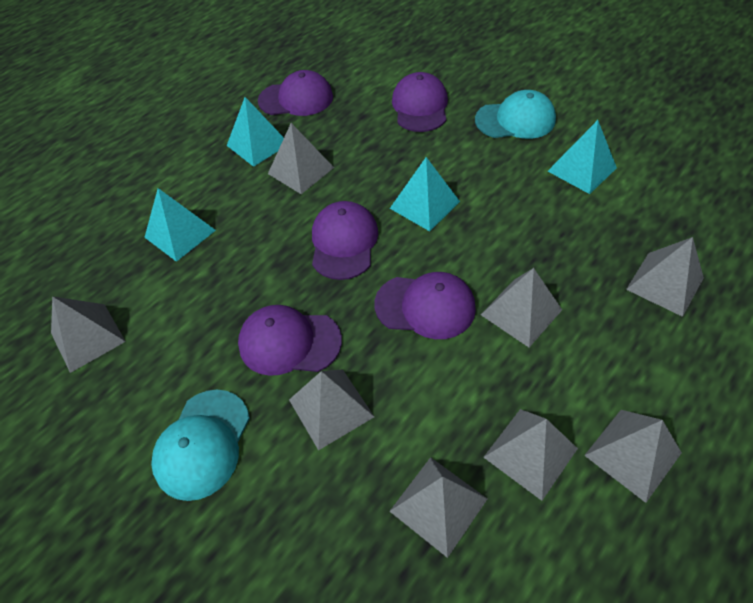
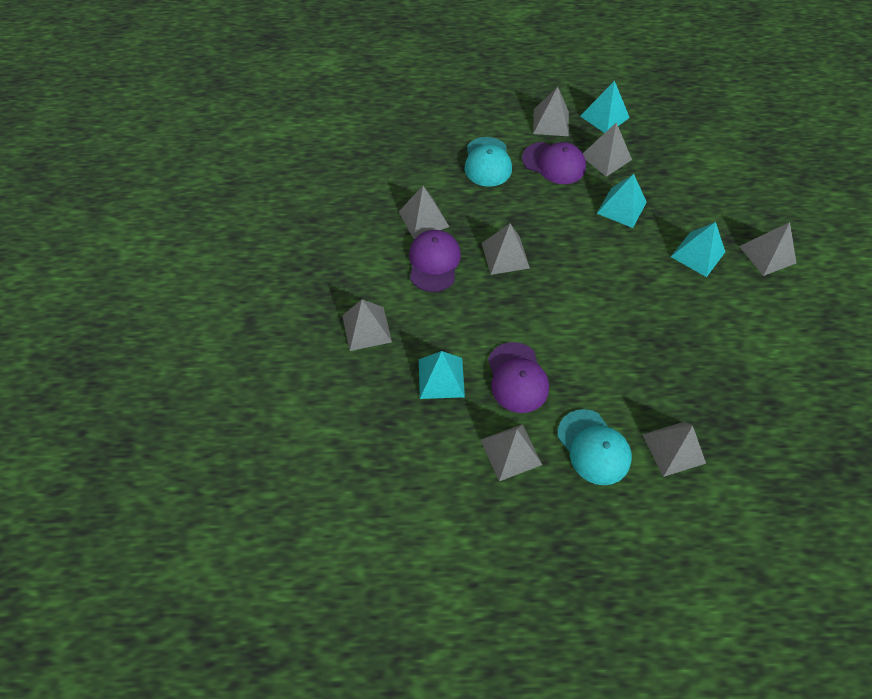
purple cap: [238,305,342,376] [258,70,333,116] [312,201,378,280] [374,272,476,339] [392,72,448,132] = 5 -> [409,230,461,292] [488,342,549,413] [522,142,586,184] = 3

